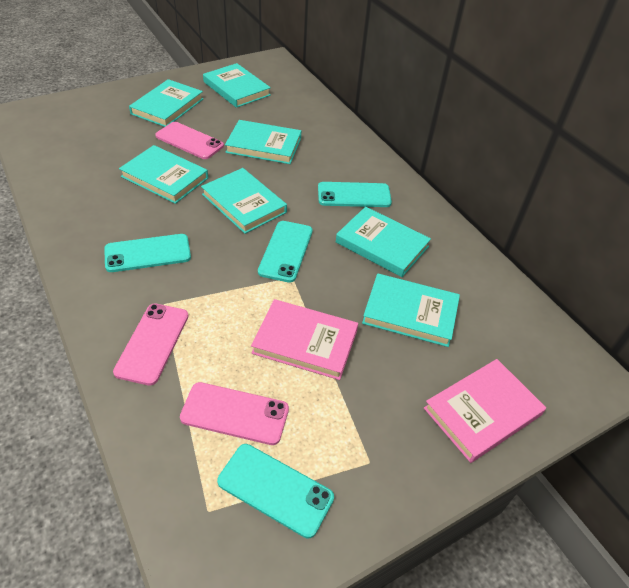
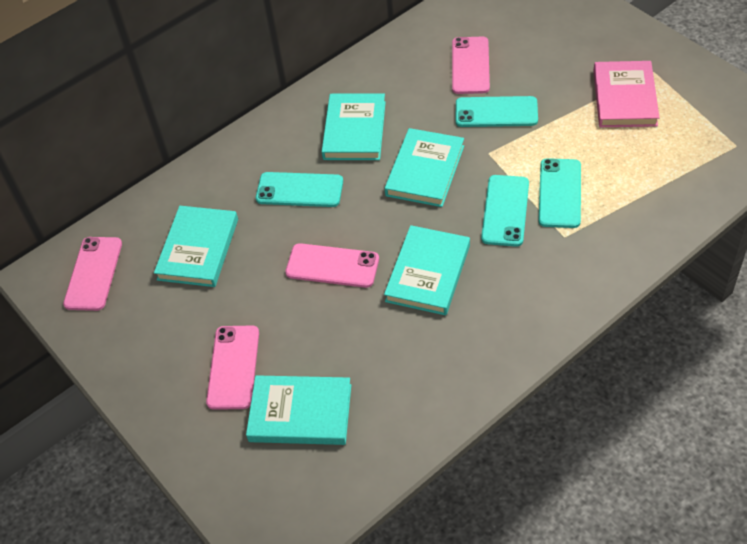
pink book: [251,299,358,380] [424,359,546,463] = 2 -> [594,61,660,127] = 1
pink phone: [113,303,188,386] [155,122,224,159] [180,382,289,445] = 3 -> [63,237,122,311] [206,326,259,410] [285,243,379,288] [452,37,490,94] = 4
turquoise book: [119,145,208,204] [129,79,203,127] [201,168,287,234] [203,63,271,108] [225,120,301,164] [336,207,431,277] [362,273,460,347] = 7 -> [154,206,238,287] [246,375,351,445] [321,93,386,160] [384,225,470,315] [385,128,464,207] = 5

